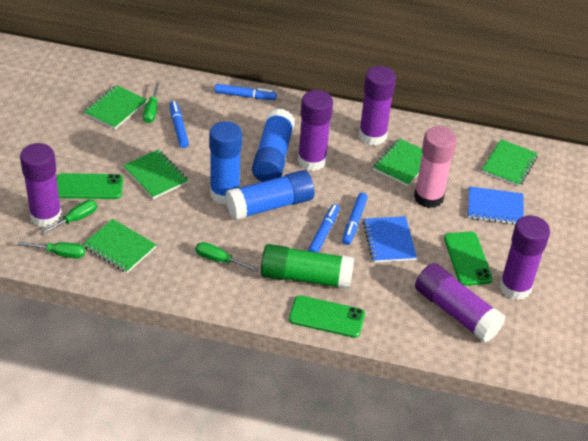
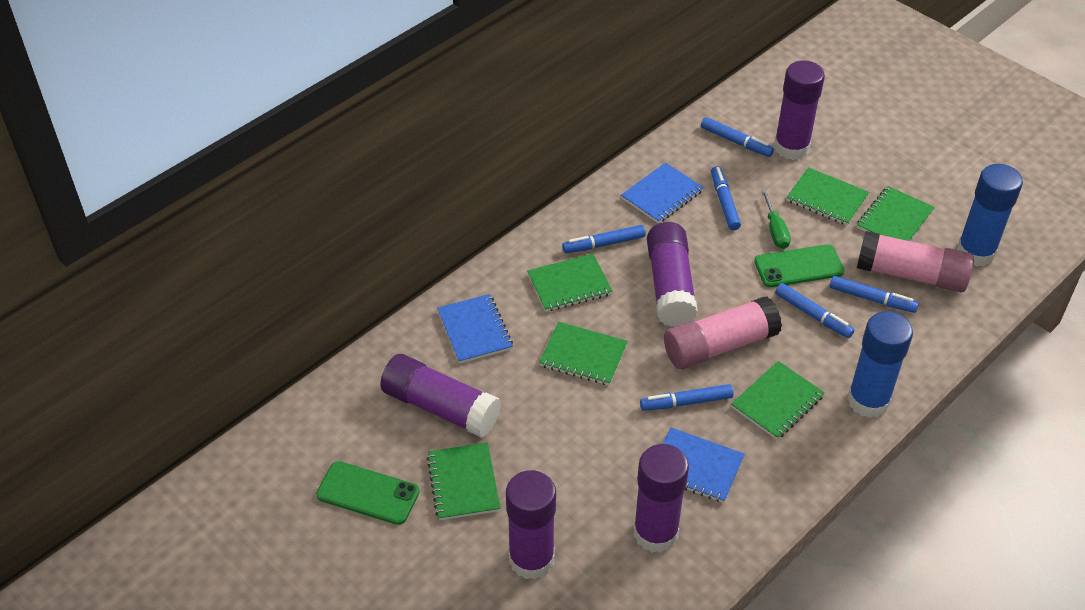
blue glue stick: [209,121,242,204] [225,170,315,220] [252,109,295,182] = 3 -> [847,311,913,418] [957,164,1023,266] = 2
blue marker: [170,101,189,148] [215,84,277,100] [308,204,340,252] [342,193,368,245] = 4 -> [562,225,646,253] [640,384,734,411] [701,117,774,157] [711,166,741,230] [775,283,854,338] [830,276,919,313] = 6
blue notebook: [363,216,417,263] [468,186,524,225] = 2 -> [437,294,513,364] [621,162,704,224] [663,427,745,503] = 3
green glue stick: [261,244,354,289] = 1 -> none = 0
green notebook: [83,219,157,273] [84,85,147,129] [123,150,188,199] [373,138,422,186] [482,139,538,186] = 5 -> [427,442,500,521] [527,254,612,312] [539,322,628,386] [731,361,825,440] [786,167,869,226] [857,186,935,241] = 6
green phone: [57,173,123,199] [289,295,365,338] [444,231,493,286] = 3 -> [316,461,419,525] [754,245,844,287] = 2
green screwdriver: [17,241,85,259] [39,200,97,236] [143,82,160,123] [195,242,259,271] = 4 -> [761,190,791,249] = 1
pink glue stick: [414,126,457,208] = 1 -> [664,296,782,369] [857,231,974,292] = 2

